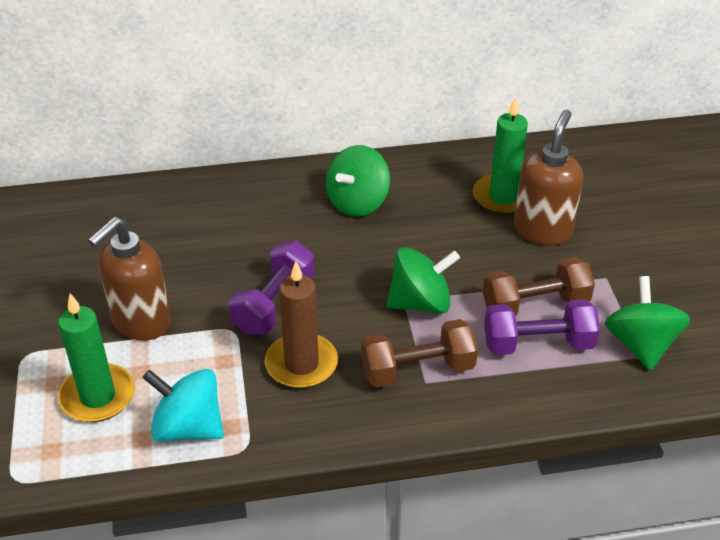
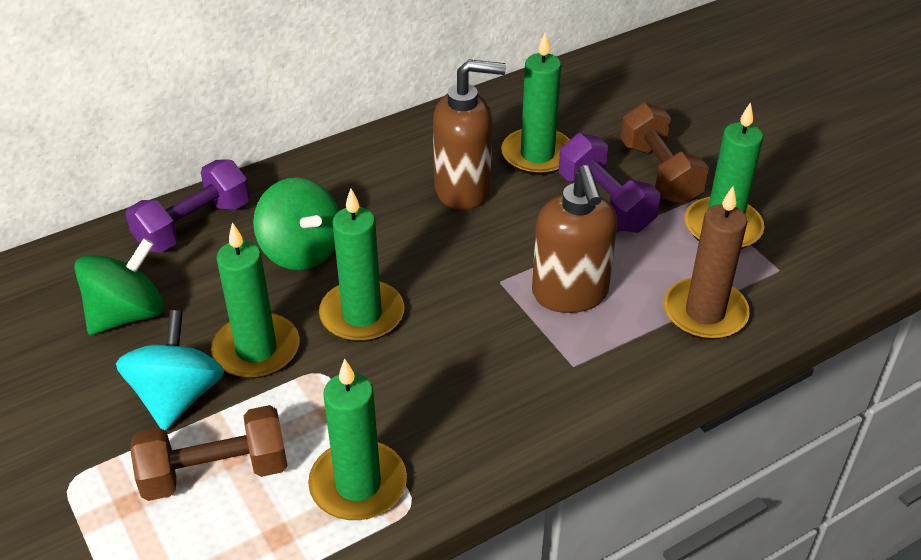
green candle: [58,293,135,422] [473,97,528,215] = 2 -> [211,222,300,379] [308,359,407,520] [319,189,404,342] [501,33,570,175] [685,102,764,249] = 5
green spinning top: [326,145,390,217] [387,247,460,314] [605,276,690,371] = 3 -> [74,238,164,335] [253,178,339,270] = 2

